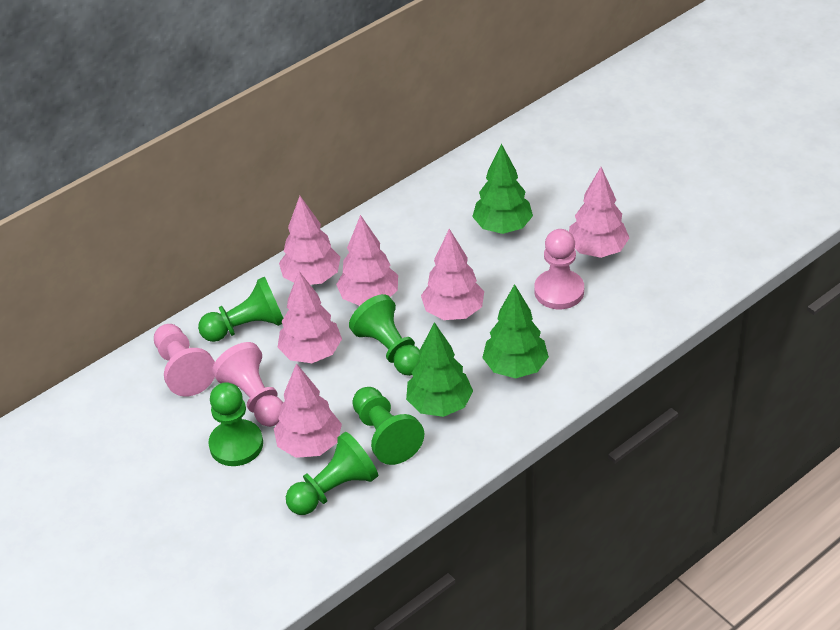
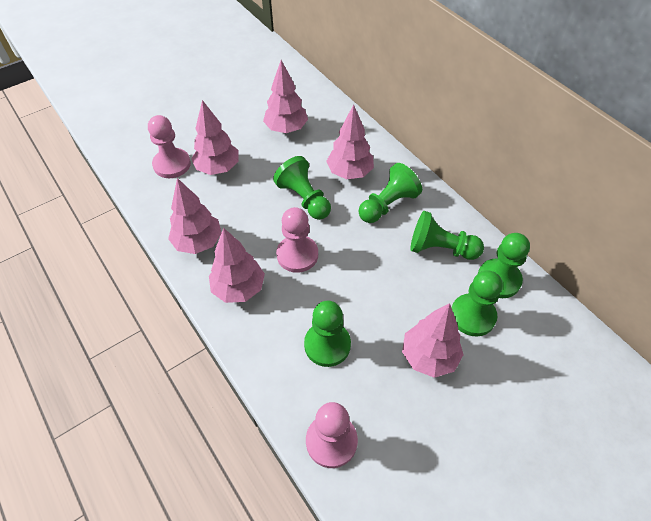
green pawn: [198,277,283,342] [208,382,263,466] [286,432,378,515] [349,294,420,376] [352,387,424,465] = 5 -> [273,156,331,220] [304,301,351,367] [358,163,422,223] [410,211,484,260] [451,270,503,336] [478,233,530,298] = 6
green tree: [406,322,473,417] [472,144,533,234] [482,284,549,378] = 3 -> none = 0

